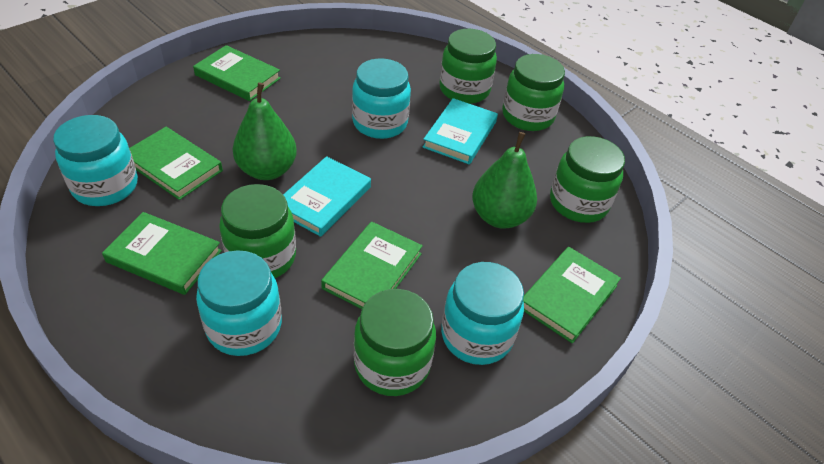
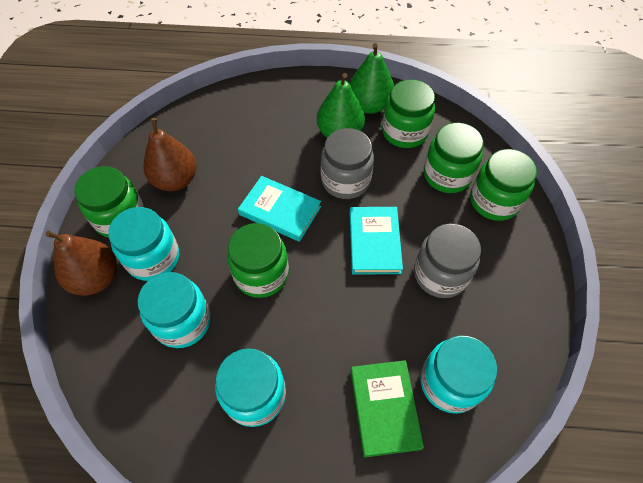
brown pear: none = 0 -> [45,231,117,296] [143,118,197,191] = 2
green book: [102,212,222,295] [129,127,223,200] [193,45,281,101] [321,221,423,309] [523,247,621,343] = 5 -> [351,360,424,457] = 1
grey jar: none = 0 -> [321,128,374,199] [414,224,481,298] = 2

